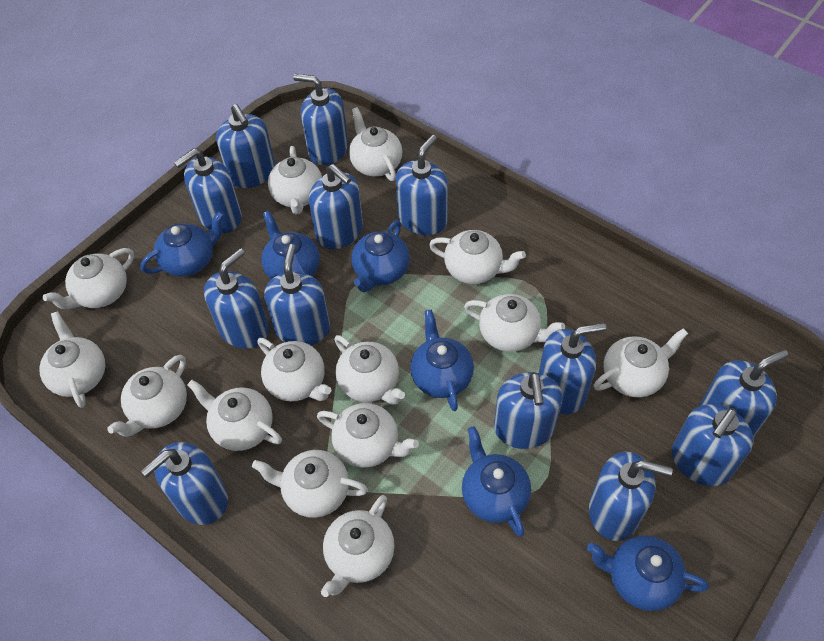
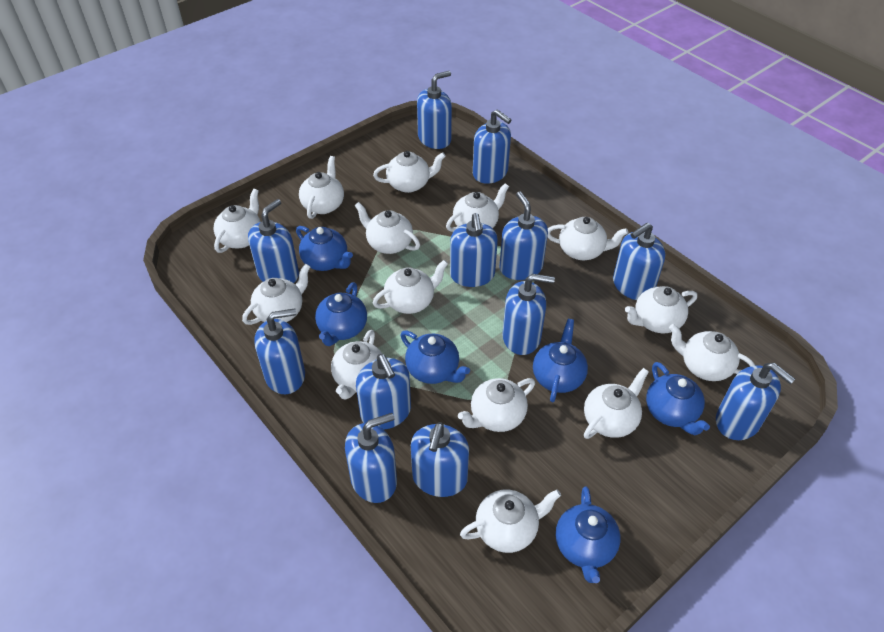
blue soap dispenser: [141,442,228,525] [174,149,242,233] [204,248,269,349] [216,104,275,188] [264,244,330,345] [293,74,348,165] [309,164,363,249] [396,135,448,235] [494,372,562,449] [539,323,606,414] [589,452,673,541] [672,404,753,486] [700,350,788,438] = 13 -> [248,199,299,283] [254,308,305,394] [345,413,397,503] [356,354,411,430] [411,422,469,497] [417,71,452,149] [450,213,498,287] [473,109,511,184] [499,191,548,280] [502,274,555,355] [613,223,665,300] [716,363,795,440] = 12

